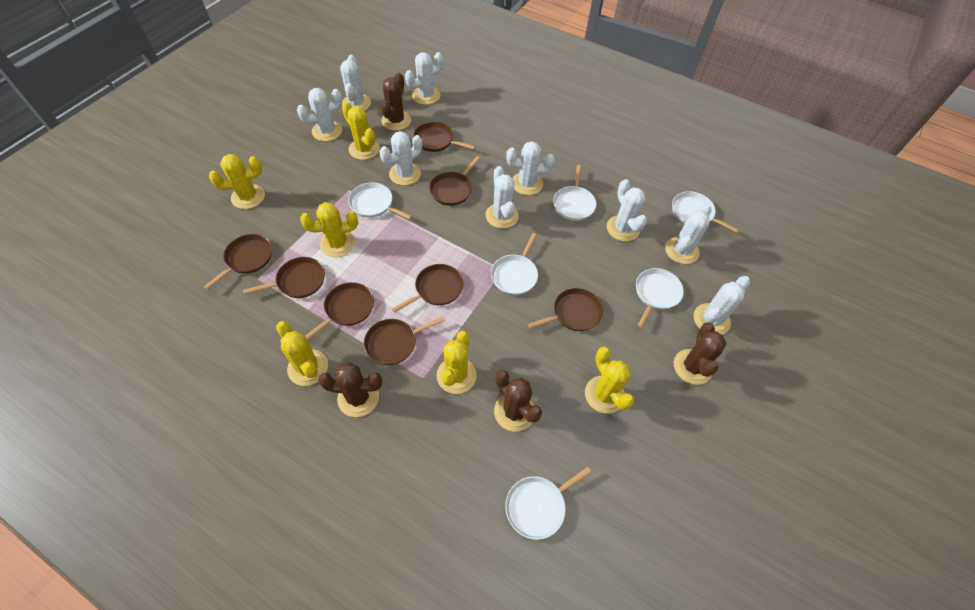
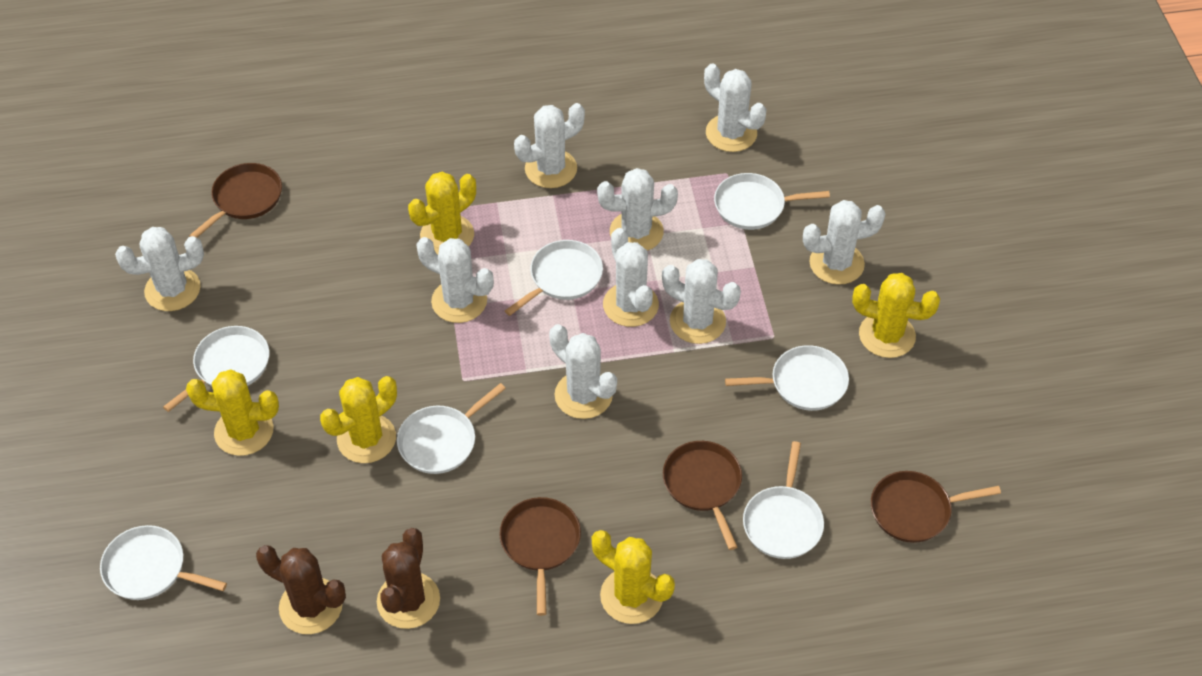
brown cactus: [318,362,382,417] [381,72,411,131] [494,370,542,432] [674,322,726,385] = 4 -> [256,545,346,634] [377,528,440,629] = 2
brown pan: [204,234,272,290] [243,257,325,298] [305,282,374,341] [364,316,445,365] [392,264,464,313] [414,122,476,152] [429,156,480,206] [528,288,603,331] = 8 -> [189,163,282,238] [499,497,581,616] [663,441,742,550] [871,471,1001,543] = 4
white pan: [348,183,412,220] [491,233,538,295] [505,467,592,540] [553,165,596,221] [636,268,684,328] [672,191,740,234] = 6 -> [100,525,227,600] [163,326,269,412] [397,383,506,474] [505,240,603,316] [714,173,830,230] [725,345,849,411] [743,441,824,559] = 7
yellow cactus: [209,154,265,209] [276,321,328,386] [300,202,358,257] [342,102,380,160] [437,331,477,394] [585,347,634,414] = 6 -> [186,369,279,456] [320,376,397,463] [408,172,476,254] [592,530,675,624] [852,273,940,358] = 5

